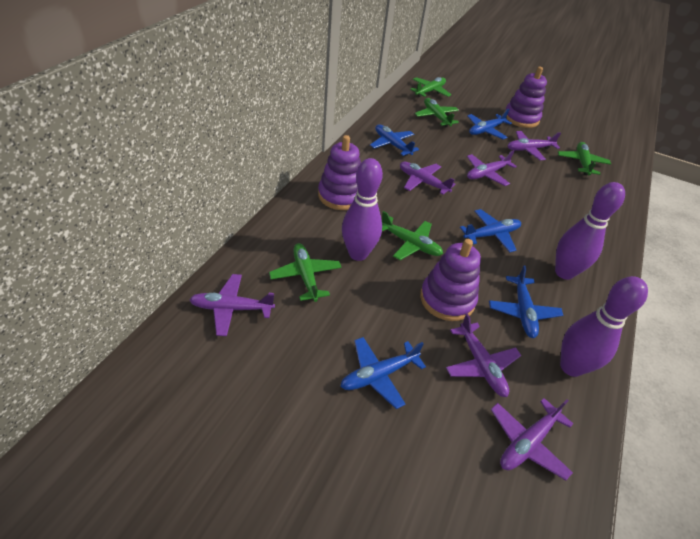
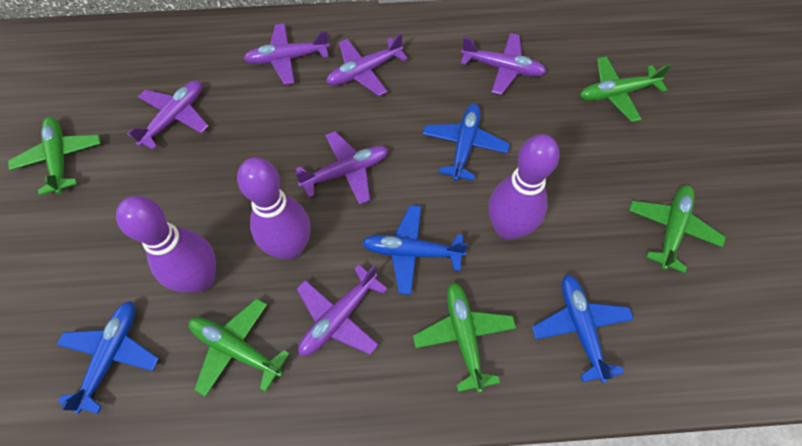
blue plane: [340,337,426,409] [370,124,419,156] [460,209,521,252] [467,109,512,139] [489,265,563,338] = 5 -> [57,301,159,414] [362,205,468,295] [423,104,510,181] [532,274,634,383] = 4
purple stacking toy: [318,135,361,210] [420,239,481,321] [505,67,547,128] = 3 -> none = 0

